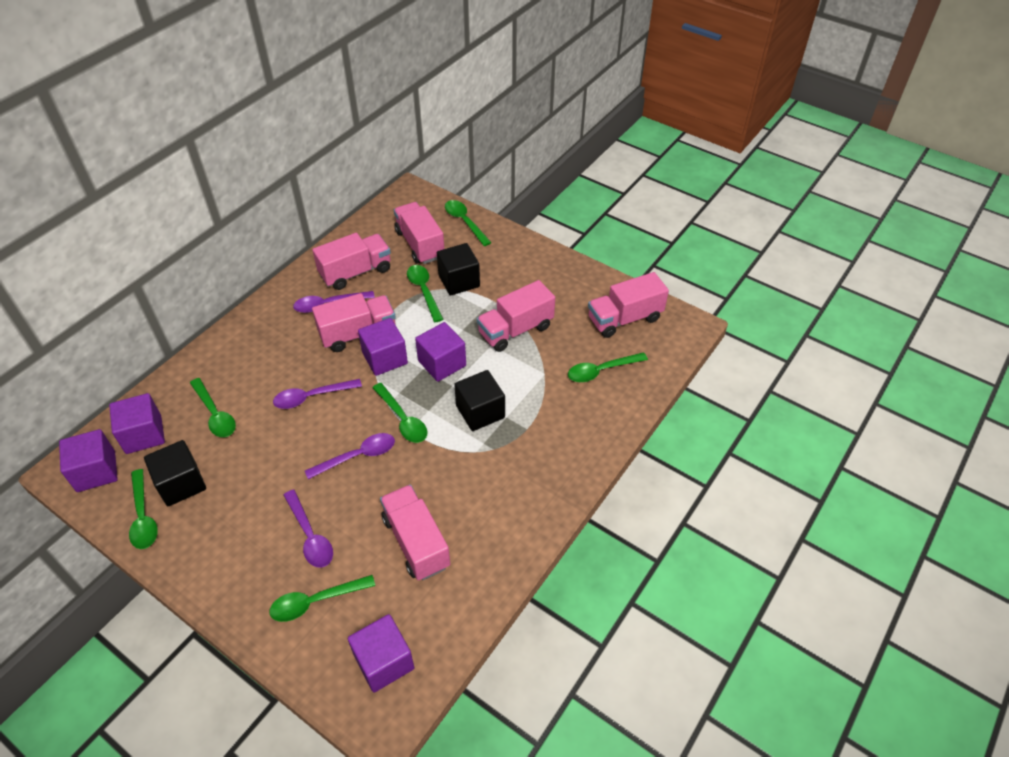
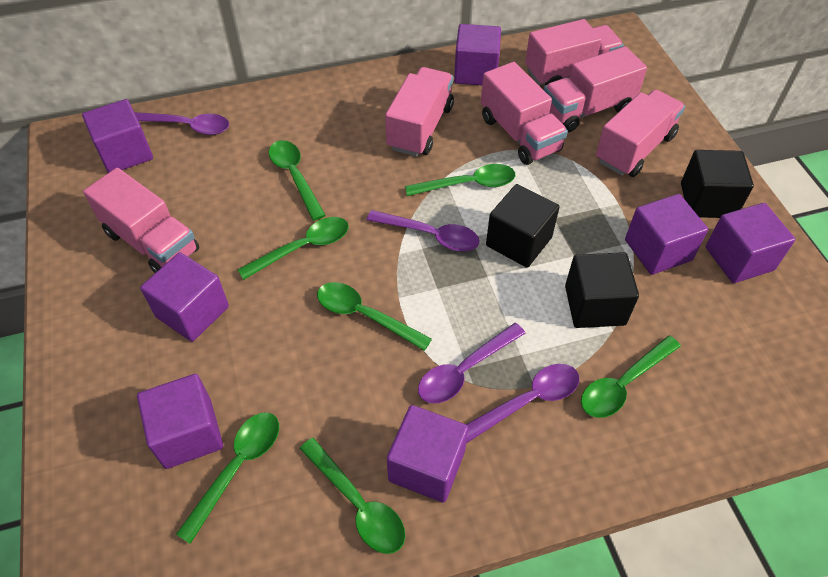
purple cube: [59,429,118,492] [109,393,165,454] [348,614,414,693] [358,318,408,376] [415,322,466,382] = 5 -> [82,99,153,173] [137,374,223,469] [140,252,229,342] [387,405,468,503] [454,24,501,85] [625,194,708,275] [706,203,795,283] = 7

